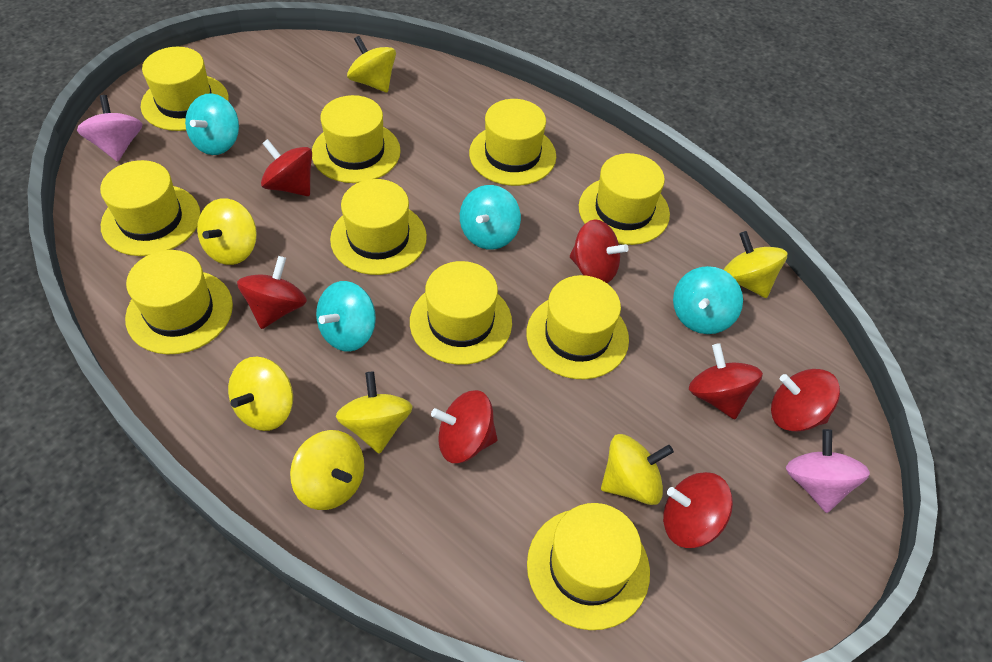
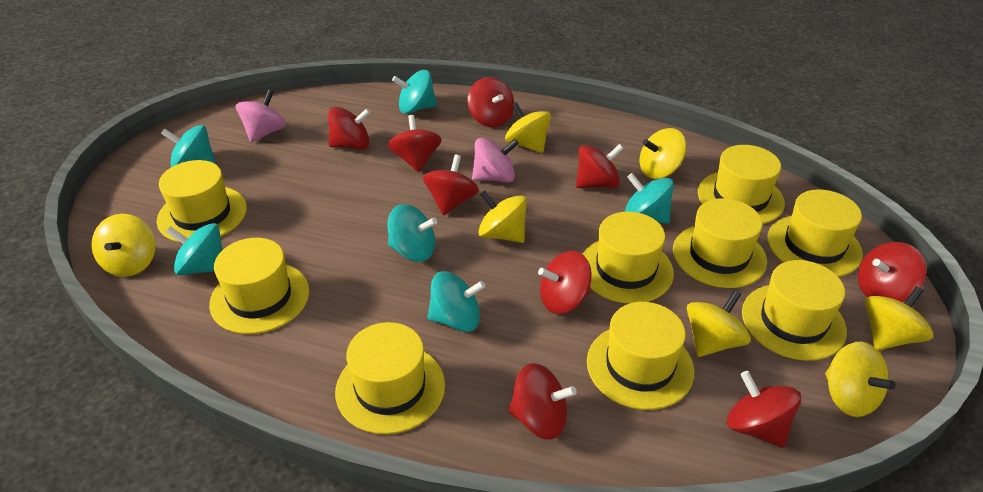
red spinning top: [237,256,307,329] [261,139,312,196] [431,390,497,463] [570,219,629,283] [663,472,733,548] [689,343,763,419] [771,369,840,432] = 7 -> [328,107,371,150] [388,115,442,172] [423,154,479,215] [468,77,514,127] [508,363,577,440] [538,251,592,314] [576,144,624,188] [727,371,801,448] [858,242,927,302] = 9
turquoise spinning top: [185,93,239,155] [316,281,376,352] [460,185,521,250] [673,266,743,334] = 4 -> [161,125,216,167] [166,223,223,276] [387,204,437,262] [392,70,437,114] [428,271,486,332] [625,173,674,224] = 6
yellow hat: [100,160,200,256] [125,250,233,354] [141,47,229,131] [312,95,401,183] [330,179,427,275] [410,261,512,365] [469,99,556,186] [526,275,629,380] [527,503,650,630] [579,153,670,245] = 10 -> [157,160,247,243] [209,238,309,334] [335,322,445,434] [583,212,674,304] [587,302,694,410] [673,198,767,288] [698,145,785,224] [742,260,847,361] [767,189,863,277] = 9

